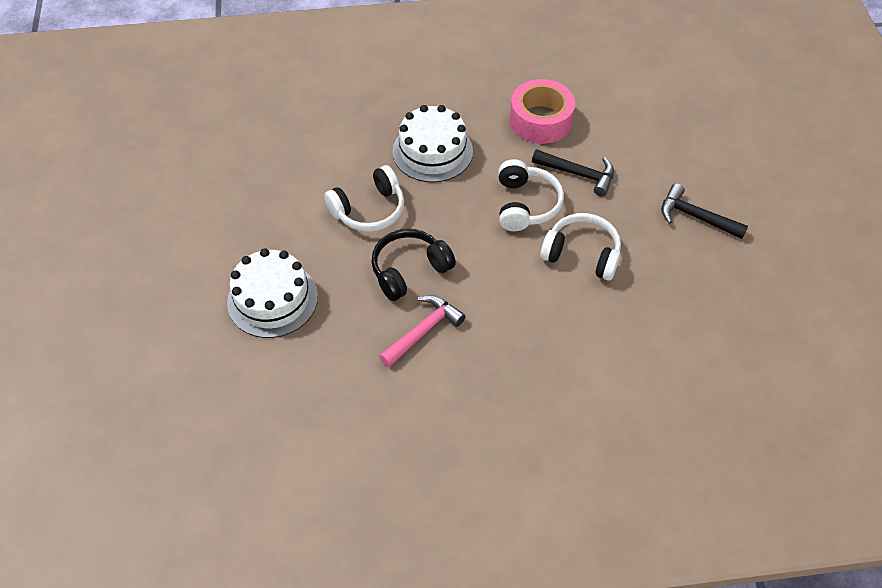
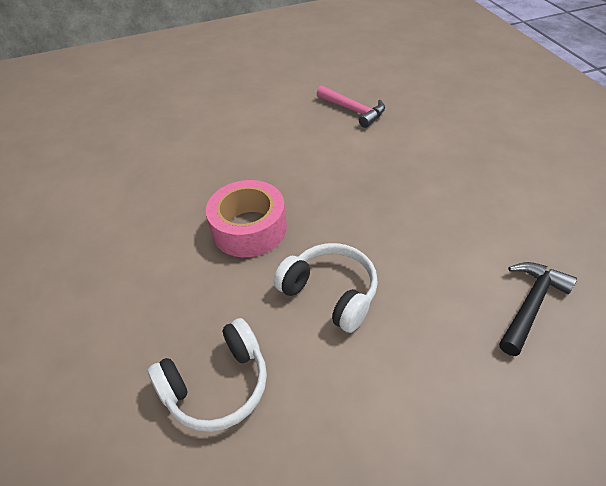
black hammer: [532,149,614,197] [661,183,748,239] = 2 -> [499,262,577,356] = 1
black headphones: [371,229,456,301] = 1 -> none = 0
white cake: [227,248,318,338] [393,105,473,183] = 2 -> none = 0
white headphones: [324,165,404,232] [498,159,564,231] [540,213,621,280] = 3 -> [148,318,267,432] [273,243,378,333] = 2

